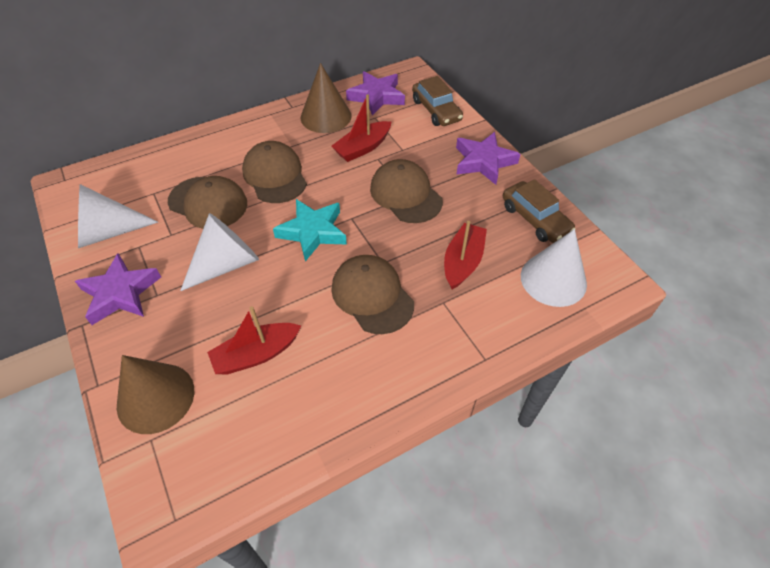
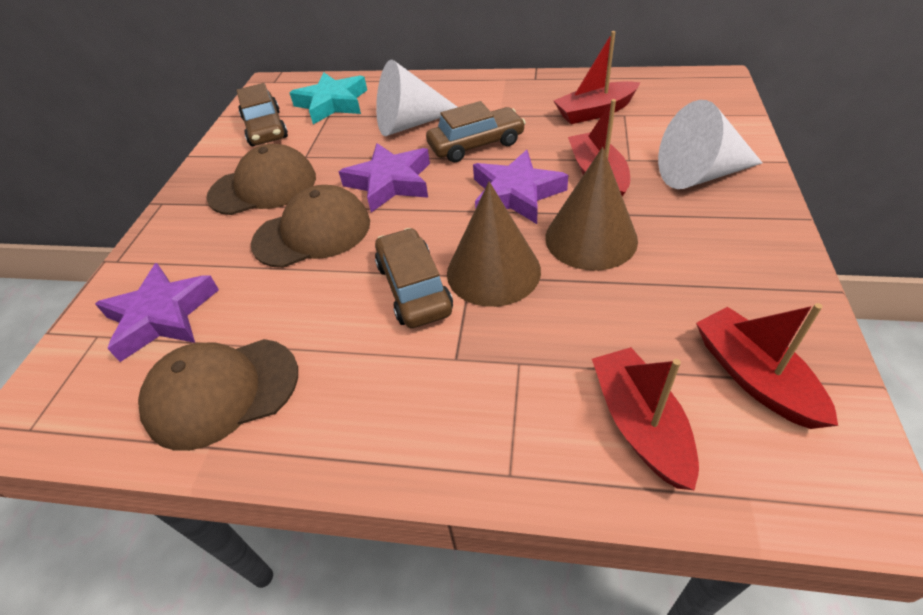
brown cap: [168,176,247,229] [242,141,307,203] [331,255,414,334] [370,159,443,223] = 4 -> [138,339,298,451] [207,144,316,215] [251,185,370,268] = 3
brown car: [412,76,463,126] [503,179,576,243] = 2 -> [237,83,288,146] [375,228,453,328] [426,101,526,162] = 3
red boat: [207,306,301,374] [331,94,391,162] [444,221,487,289] = 3 -> [553,31,640,124] [568,99,630,196] [592,347,699,490] [696,303,838,429] = 4
white cone: [78,184,158,248] [180,213,259,291] [521,229,587,307] = 3 -> [376,60,457,136] [658,100,762,189] = 2

